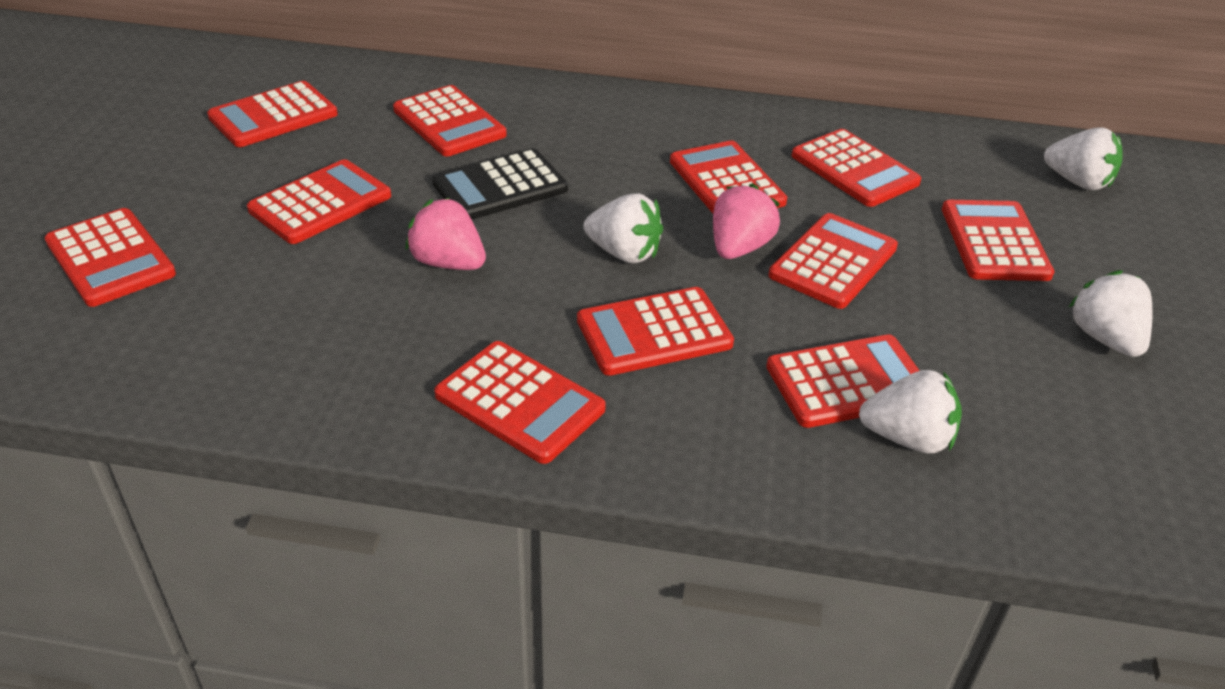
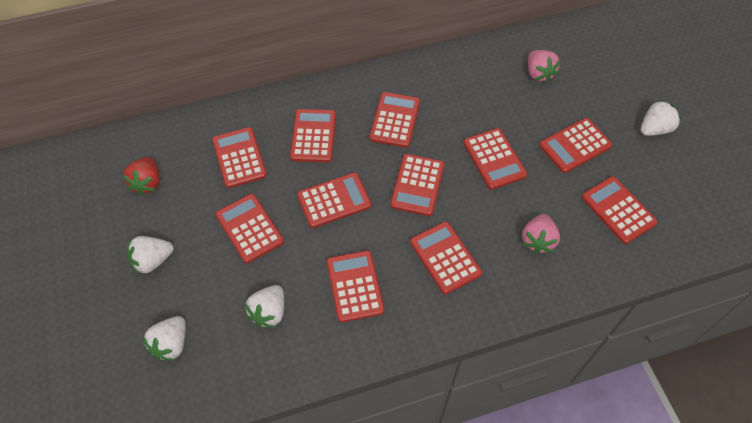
black calculator: [432,148,568,220] = 1 -> none = 0
red strawberry: none = 0 -> [122,157,160,195] = 1

